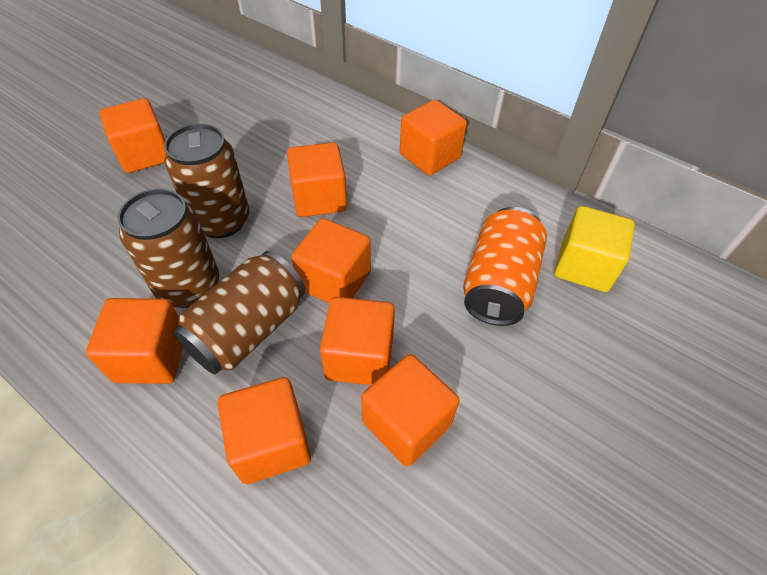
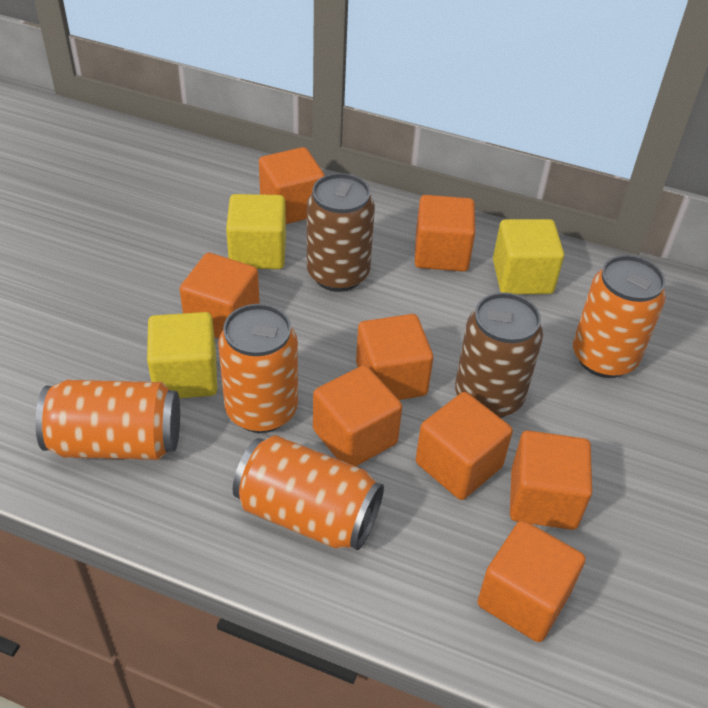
brown can: [118,189,219,308] [164,123,249,238] [173,251,305,374] = 3 -> [307,173,375,292] [455,292,543,418] = 2
orange can: [463,207,547,326] = 1 -> [35,380,180,460] [218,304,298,433] [233,435,384,550] [573,255,666,378] = 4
yellow cube: [554,206,635,292] = 1 -> [147,312,217,398] [226,194,286,269] [493,219,564,294] = 3

